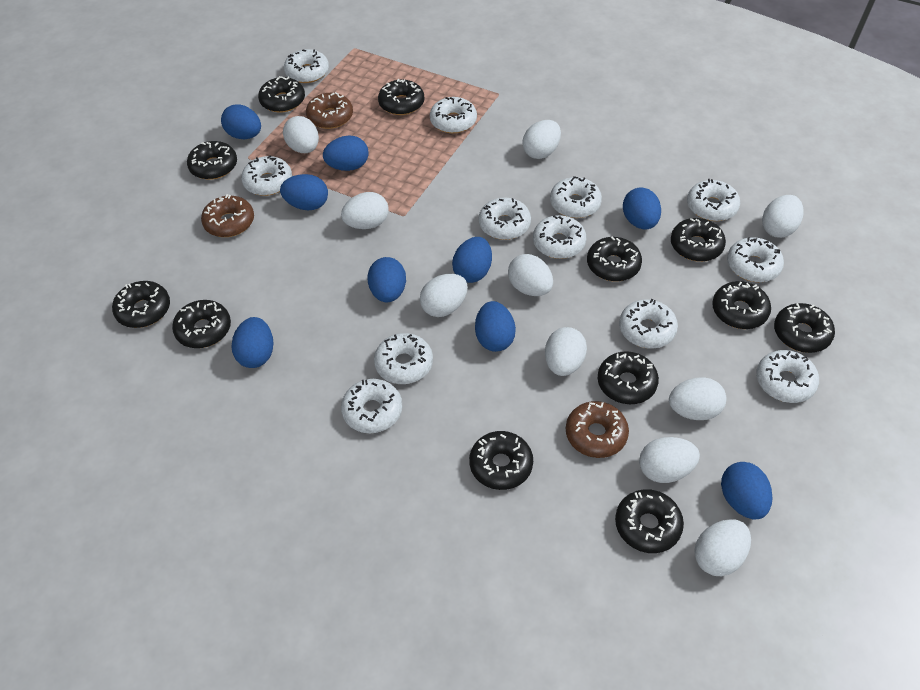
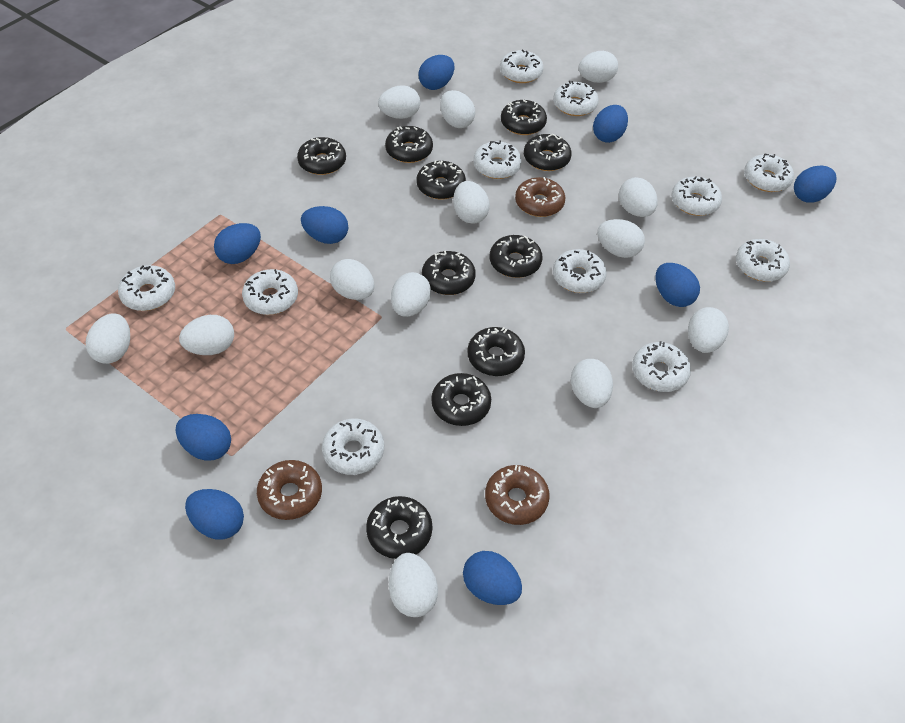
black donut: [112,281,170,328] [172,300,231,348] [187,141,237,180] [258,76,305,113] [378,79,424,115] [469,431,533,490] [587,237,642,282] [598,351,659,404] [615,489,684,553] [671,218,726,262] [712,281,771,329] [774,303,835,353] = 12 -> [297,137,346,175] [366,496,432,559] [385,126,433,163] [416,160,466,200] [422,250,476,295] [431,373,491,426] [467,327,525,376] [490,235,543,278] [501,100,547,135] [524,134,572,171] = 10
white donut: [241,155,292,196] [284,49,329,83] [341,379,402,433] [374,333,433,384] [430,97,477,133] [479,198,531,240] [533,215,587,259] [550,176,602,218] [619,299,678,349] [687,179,740,221] [727,237,784,282] [756,350,819,403] = 12 -> [118,265,175,311] [242,269,298,315] [322,419,384,475] [473,141,522,179] [500,50,544,83] [553,81,599,116] [553,249,607,293] [632,341,691,392] [671,176,722,216] [736,239,790,282] [744,153,794,192] = 11
white egg: [283,116,319,153] [341,192,389,229] [420,274,468,317] [508,254,553,296] [522,120,561,159] [545,327,587,376] [639,437,700,483] [669,377,726,420] [694,519,751,576] [762,195,804,238] = 10 -> [86,313,130,364] [179,315,234,355] [330,259,374,300] [378,85,420,119] [389,553,438,617] [391,272,431,317] [440,90,475,128] [453,181,490,224] [571,359,613,408] [578,51,618,83] [597,219,645,258] [619,177,658,217] [688,307,729,353] = 13

